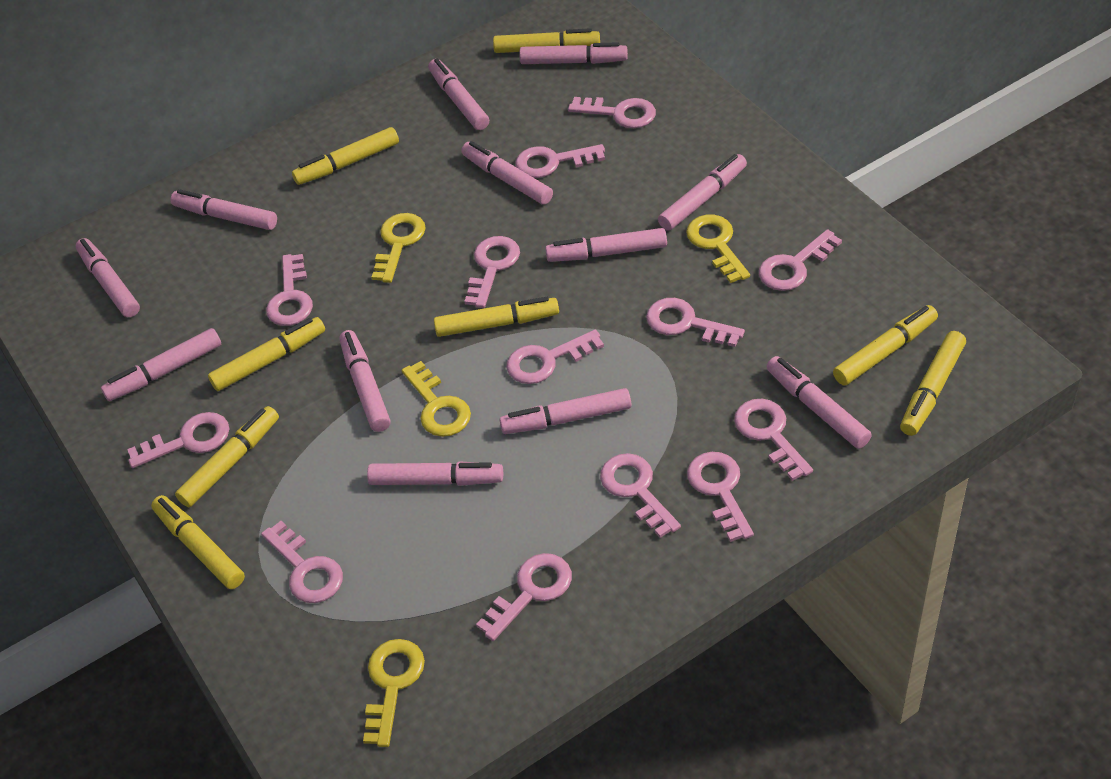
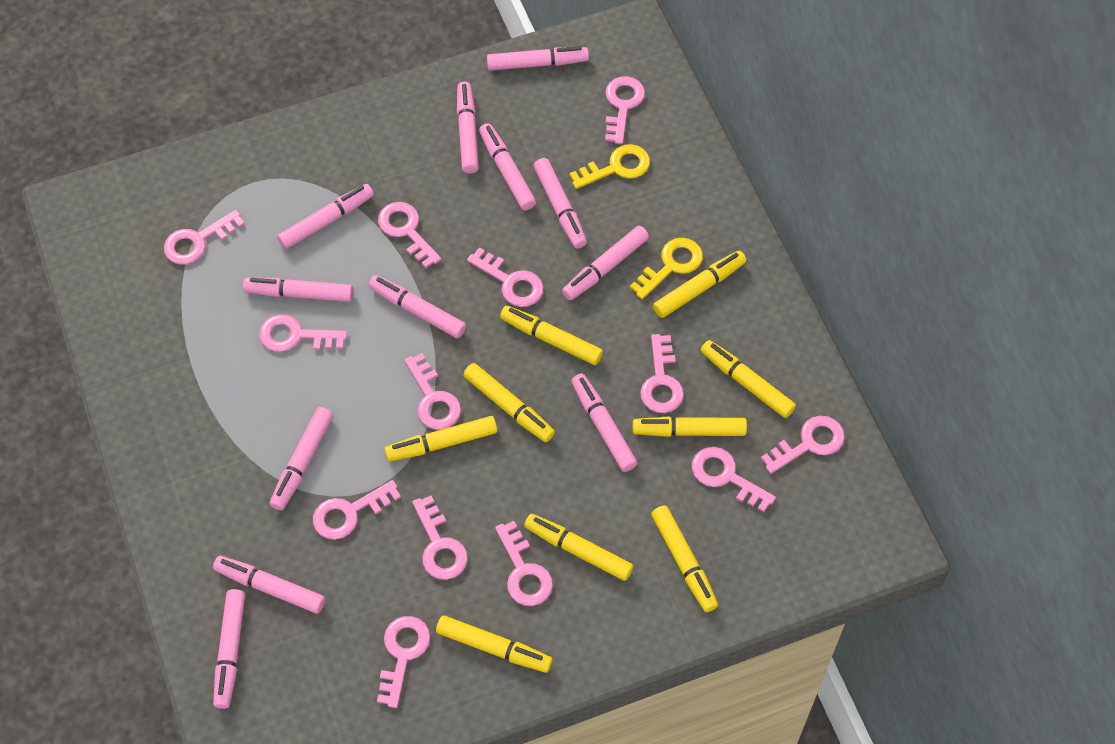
yellow key: [363,639,425,747] [372,213,426,283] [402,361,471,437] [686,215,750,283] = 4 -> [570,144,650,189] [630,238,703,299] = 2
yellow marker: [151,495,245,589] [175,406,279,507] [208,317,325,391] [292,127,399,185] [434,297,559,337] [493,28,600,53] [833,305,938,386] [900,331,966,436] = 8 -> [384,416,497,461] [436,615,552,673] [463,363,555,442] [500,306,603,365] [524,514,633,581] [633,416,747,437] [651,505,718,612] [653,250,746,318] [701,340,796,418] = 9

